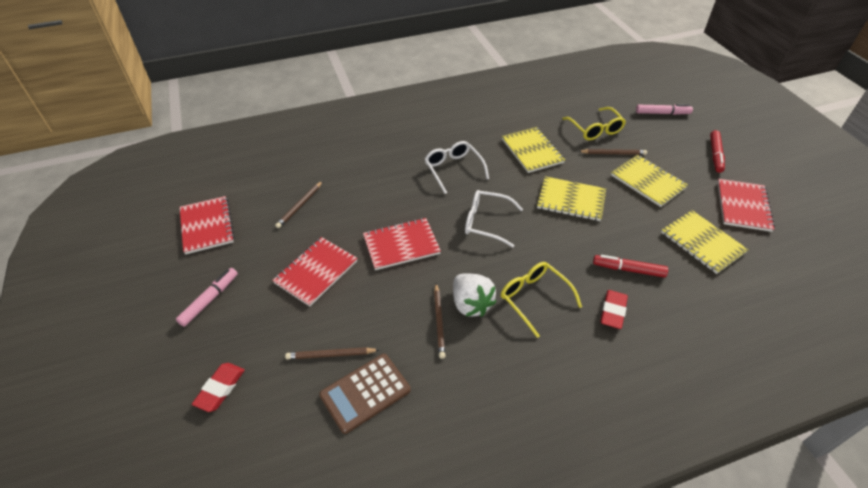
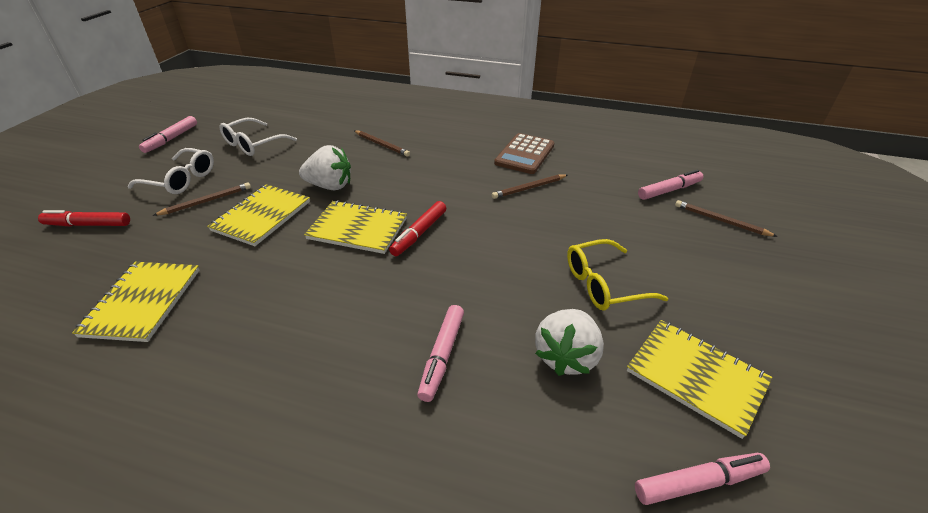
pink marker: [176,268,238,327] [636,104,693,115] = 2 -> [139,116,197,153] [417,305,464,402] [635,453,770,505] [638,169,704,200] = 4
red eraser: [192,363,245,412] [600,290,628,329] = 2 -> none = 0
red notebook: [180,196,235,255] [272,237,358,306] [363,218,441,270] [717,179,775,232] = 4 -> none = 0
white strawberry: [453,273,496,317] = 1 -> [299,145,351,190] [535,309,604,376] = 2
yellow glasses: [501,262,582,338] [562,107,626,140] = 2 -> [567,239,669,311] = 1

